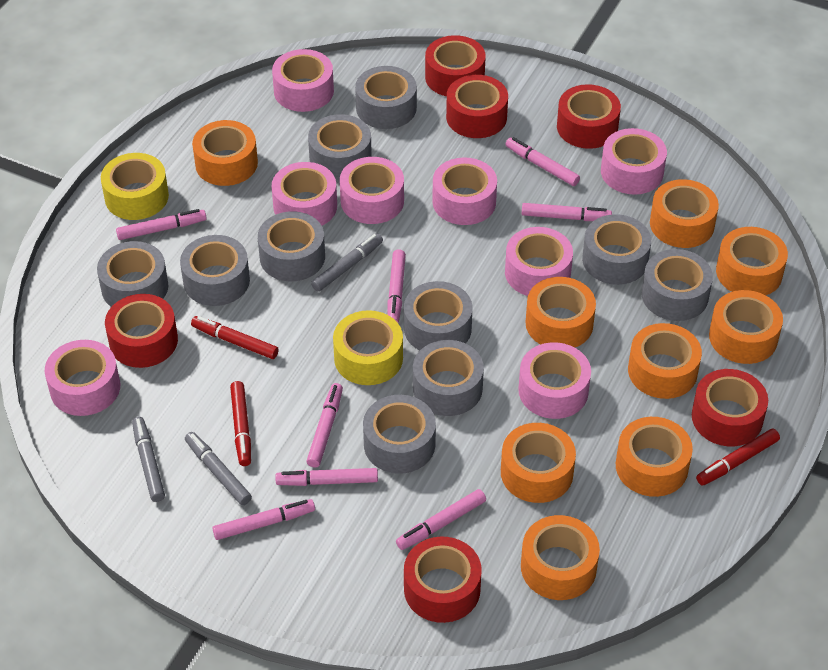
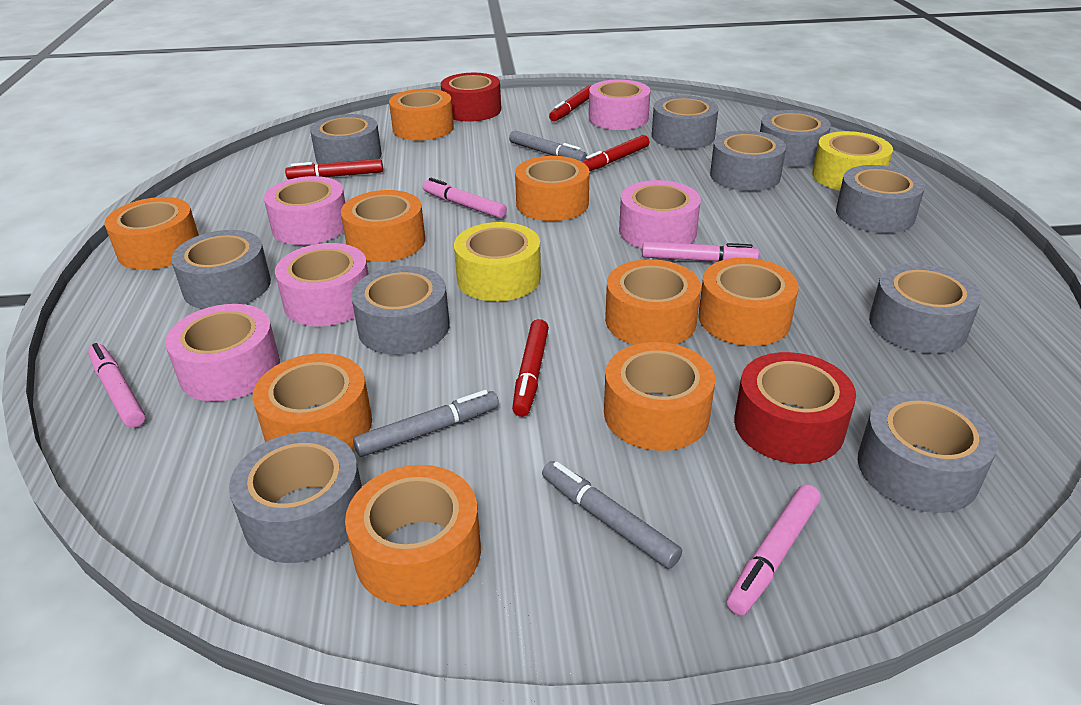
pink marker: [116,209,207,240] [212,499,315,540] [275,468,378,486] [306,383,343,468] [387,249,406,323] [396,489,486,550] [505,137,580,186] [522,203,612,221] = 8 -> [88,343,145,428] [423,178,507,219] [642,242,759,262] [727,484,821,615] = 4
pink tape: [45,340,120,416] [272,49,334,112] [272,162,337,226] [340,157,404,224] [432,158,497,225] [505,227,573,296] [518,342,591,419] [601,128,667,195] = 8 -> [165,304,280,401] [264,176,345,245] [275,243,369,326] [589,79,651,130] [619,180,701,249] = 5
red marker: [191,316,279,359] [230,381,251,466] [696,429,780,485] = 3 -> [285,159,383,179] [512,319,549,417] [549,85,591,121] [582,135,649,171] = 4
red tape: [105,294,178,368] [404,537,482,623] [425,35,486,96] [446,75,508,138] [557,84,621,149] [692,369,768,446] = 6 -> [441,73,501,122] [734,352,856,464] = 2

